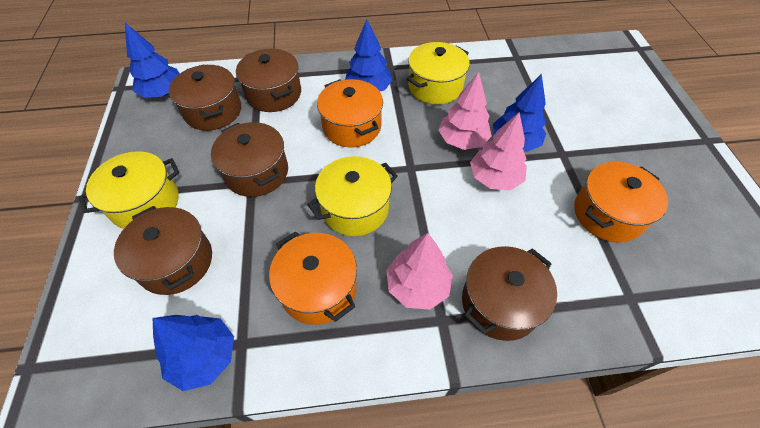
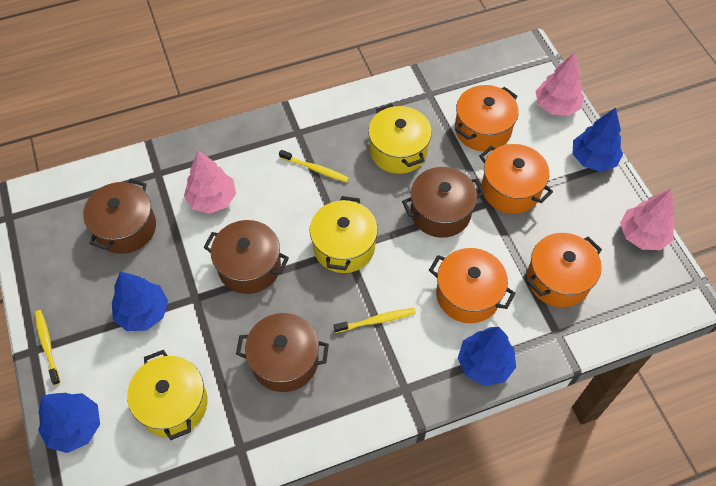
brown pot: [114,206,212,295] [169,64,241,131] [211,122,288,197] [236,49,301,112] [462,246,557,341] = 5 -> [83,178,156,254] [203,220,289,294] [236,313,329,392] [402,167,484,238] = 4
orange pot: [269,231,357,325] [317,79,383,148] [574,162,668,242] = 3 -> [429,248,516,323] [455,85,519,151] [479,144,553,214] [527,233,602,307] = 4
yellow toothbrush: none = 0 -> [35,310,61,385] [279,150,349,182] [334,308,416,333] = 3

